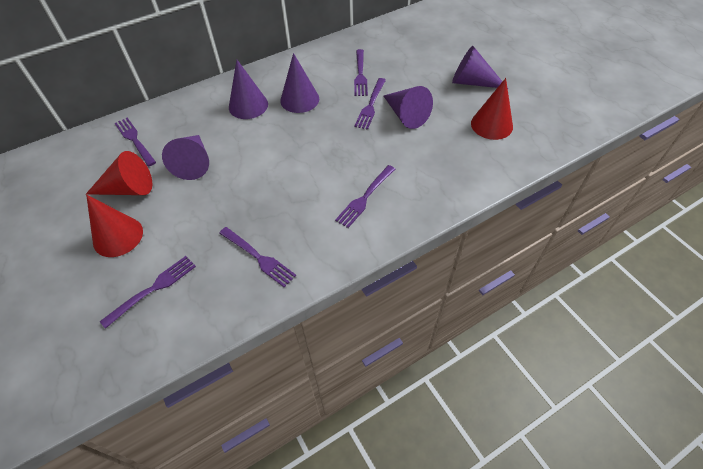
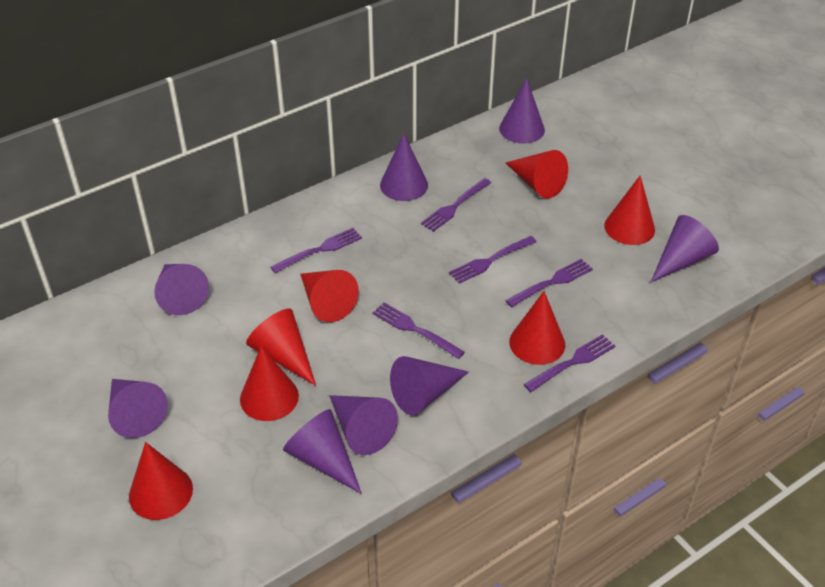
purple cone: [162,135,209,180] [229,60,268,119] [280,53,319,113] [384,86,433,129] [452,46,503,88] = 5 -> [108,379,168,438] [154,264,209,315] [283,409,362,494] [329,395,398,455] [380,133,428,201] [390,356,469,415] [499,78,545,144] [651,215,719,282] = 8
red cone: [86,151,152,195] [86,195,143,257] [471,78,513,140] = 3 -> [129,442,193,520] [240,346,299,421] [246,308,316,386] [300,270,359,322] [506,150,568,199] [509,291,565,365] [604,176,655,245] = 7

